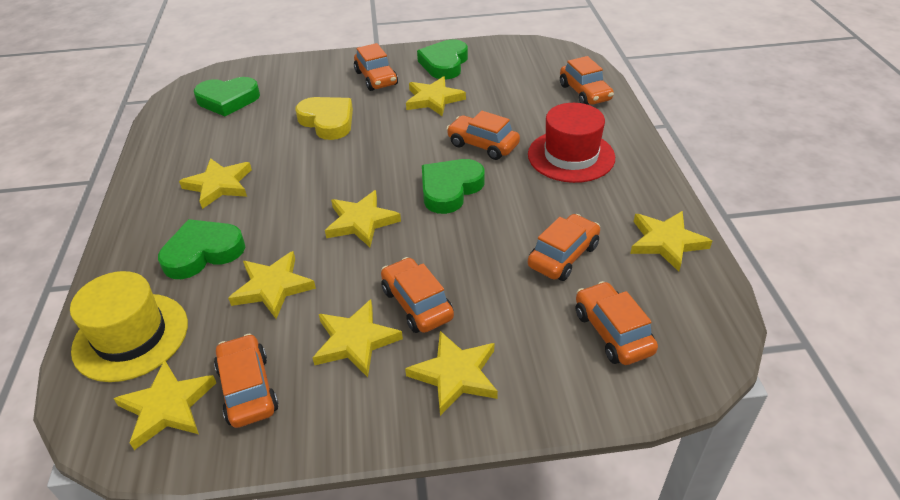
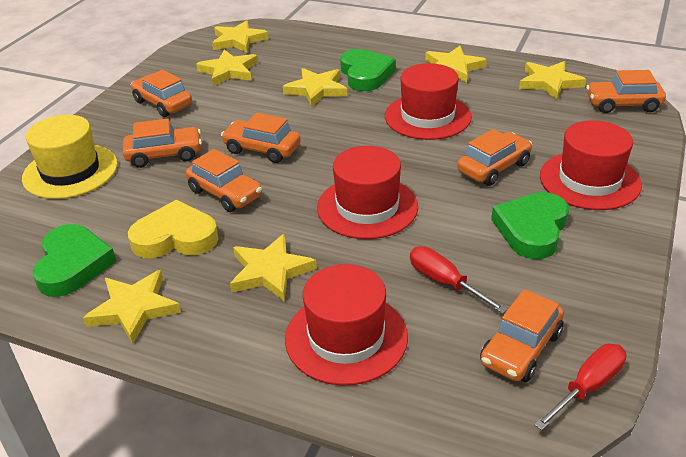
green heart: [158,219,245,279] [194,77,260,116] [417,39,468,79] [422,159,485,214] = 4 -> [33,224,116,297] [340,49,396,91] [491,192,569,259] = 3
red hat: [528,103,615,183] = 1 -> [285,264,408,385] [317,146,418,239] [385,63,472,140] [540,120,642,210] = 4
red screwdriver: none = 0 -> [410,246,508,314] [534,344,626,431] = 2
yellow star: [113,360,216,450] [179,158,252,209] [228,251,316,319] [313,300,403,377] [325,190,401,247] [405,331,498,416] [406,76,466,116] [630,211,712,272] = 8 -> [83,270,181,344] [196,50,258,86] [212,20,269,53] [230,234,317,301] [283,68,347,107] [425,46,487,83] [519,61,586,100] = 7

